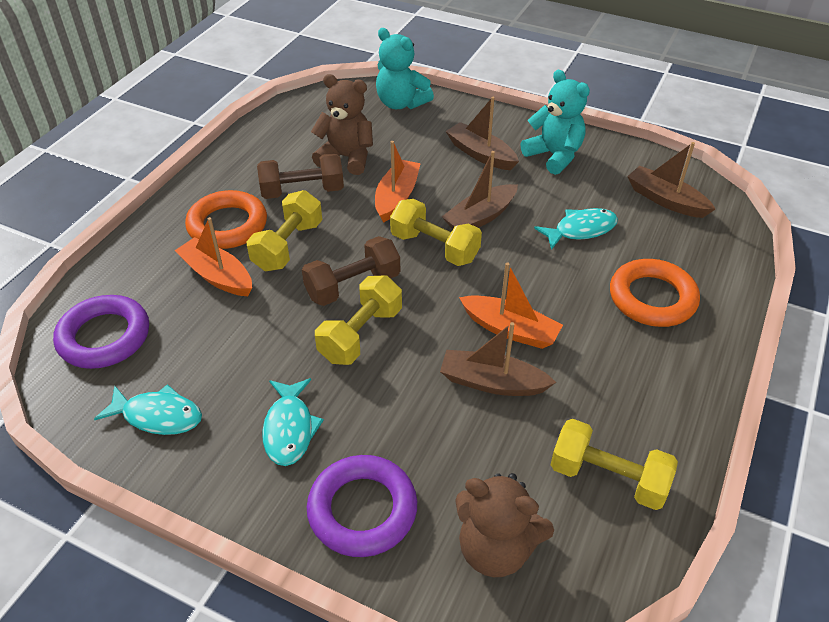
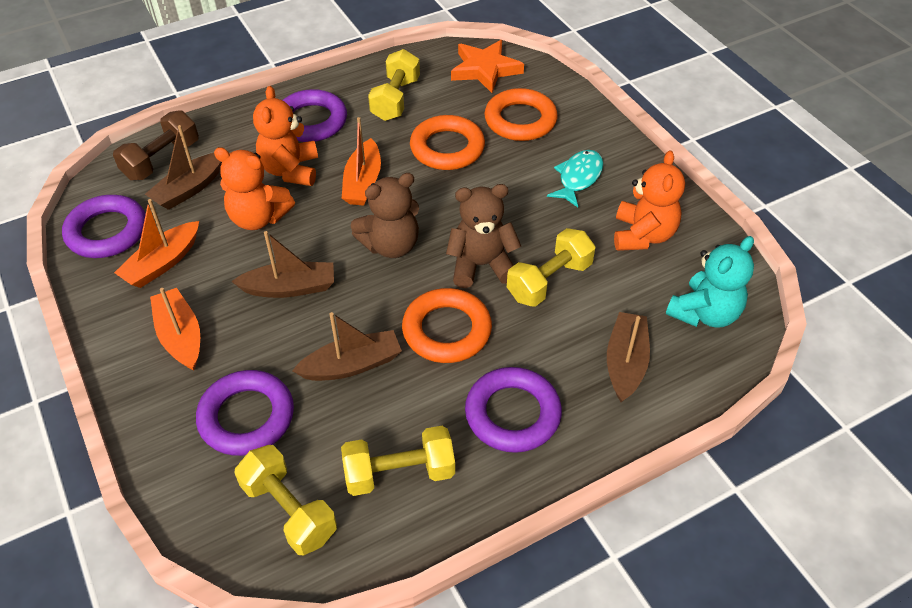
brown dumbbell: [257,153,344,199] [302,236,400,306] = 2 -> [113,110,199,180] = 1
orange ring: [185,190,267,249] [610,259,700,327] = 2 -> [402,288,492,363] [410,115,485,170] [485,88,558,141] = 3
orange star: none = 0 -> [451,40,524,93] = 1
orange teddy bear: none = 0 -> [214,147,295,230] [253,86,318,186] [614,150,685,251] = 3
purple ring: [53,295,149,369] [307,455,417,557] = 2 -> [62,195,146,258] [196,370,294,456] [283,89,347,142] [465,367,562,453] = 4
turquoise fish: [94,384,202,435] [262,378,324,466] [534,208,618,250] = 3 -> [547,150,603,207] = 1
turquoise teddy bear: [376,28,434,109] [520,70,590,175] = 2 -> [666,236,754,328] = 1

